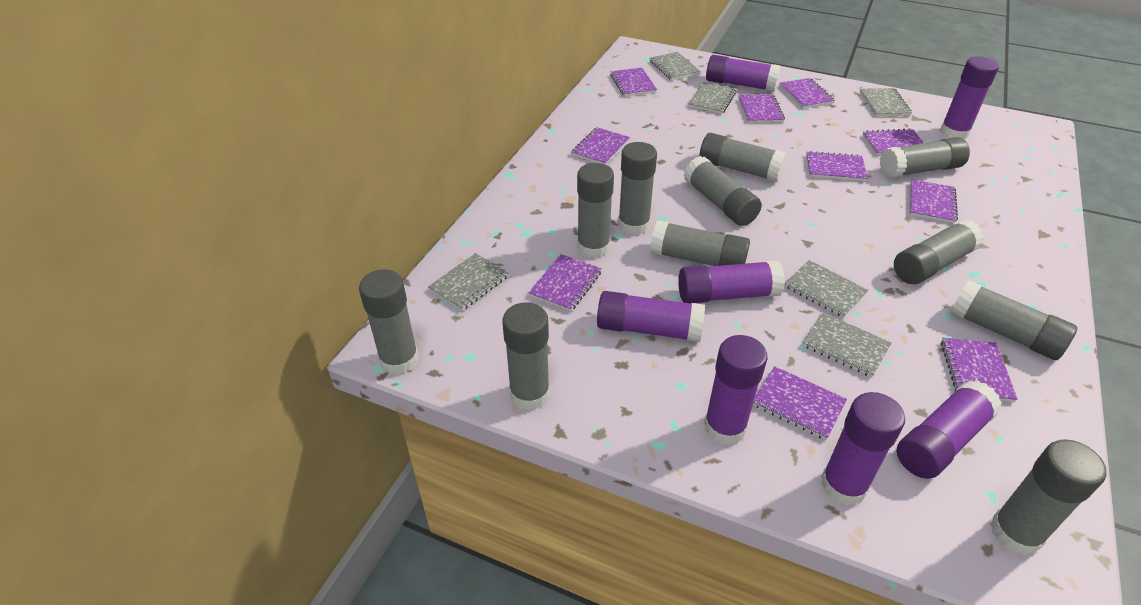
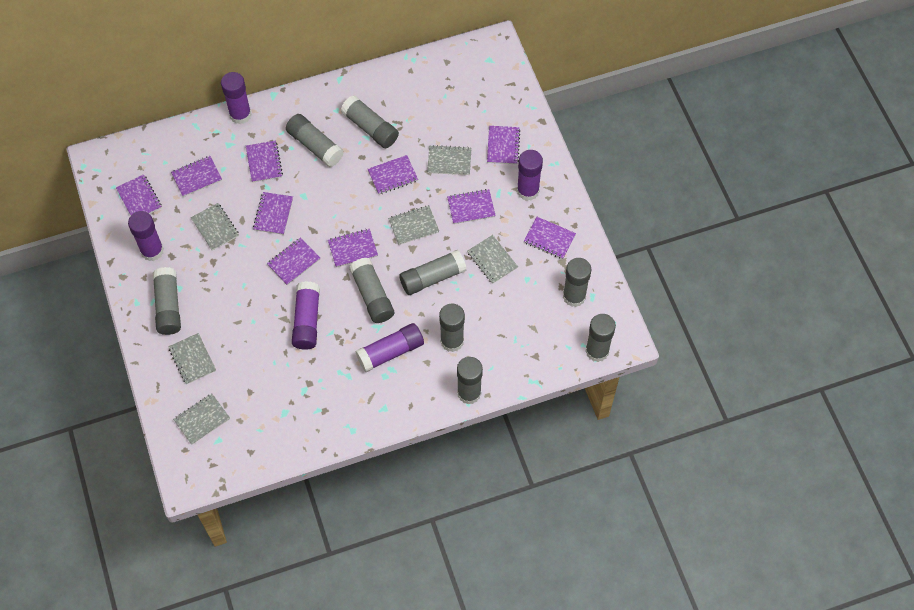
grey glue stick: [359,269,419,375] [503,302,550,410] [577,163,614,258] [618,142,657,235] [650,220,750,266] [683,156,762,226] [699,133,787,182] [880,137,970,178] [894,219,984,284] [951,280,1077,360] [990,439,1106,556] = 11 -> [153,267,181,335] [286,114,344,167] [341,95,399,148] [349,258,394,323] [399,250,467,295] [439,303,465,352] [457,357,483,404] [563,258,591,307] [585,314,616,362] = 9
purple glue stick: [597,291,705,342] [678,261,785,304] [704,335,768,445] [706,55,781,92] [821,392,905,506] [897,380,1002,479] [940,56,999,139] = 7 -> [128,211,164,261] [221,72,252,124] [292,281,320,350] [355,323,424,372] [517,150,543,201] = 5

